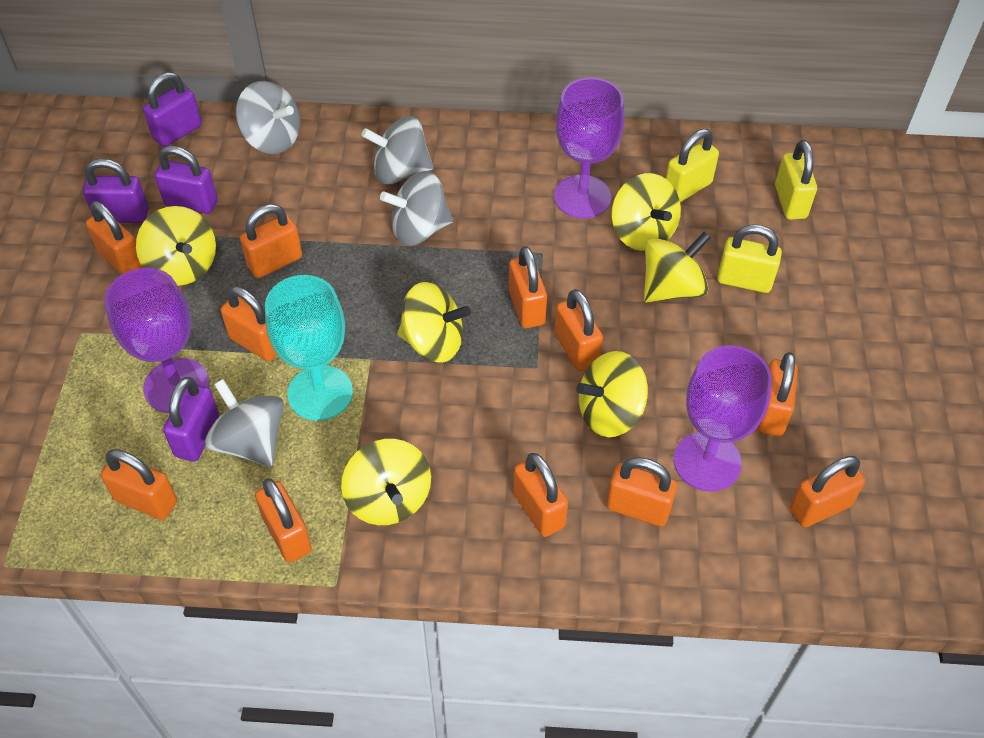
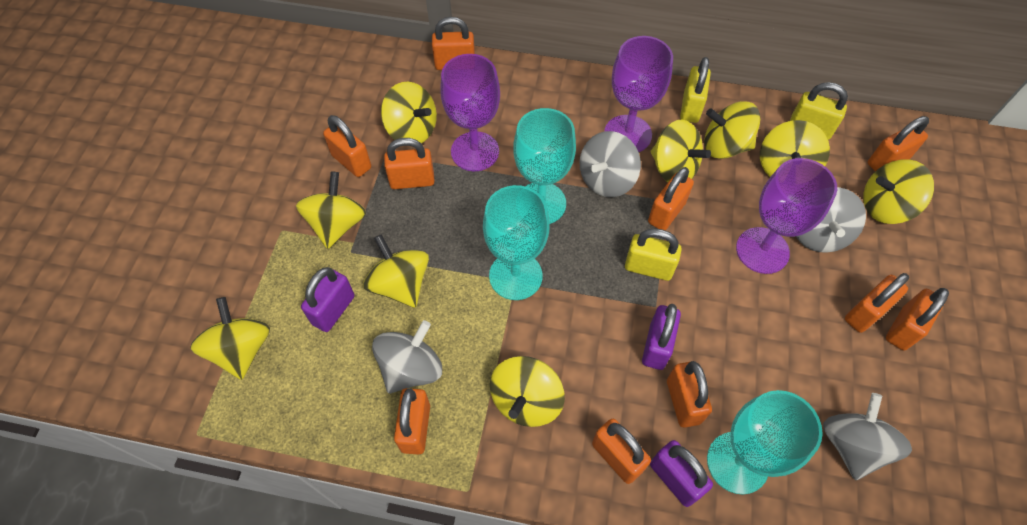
orange padlock: [86,201,143,274] [101,449,177,520] [221,286,278,361] [240,204,302,278] [255,478,312,563] [509,246,547,328] [513,453,568,537] [554,289,603,372] [606,457,677,527] [757,352,798,436] [790,456,865,527] = 11 -> [323,115,371,177] [384,138,435,189] [394,388,430,455] [432,17,475,70] [592,419,651,484] [648,167,694,230] [667,361,712,427] [845,273,909,333] [868,116,929,171] [886,288,949,351] = 10
purple padlock: [83,158,149,223] [143,72,202,147] [155,146,218,214] [163,377,219,462] = 4 -> [301,267,355,332] [642,304,681,370] [650,440,713,507] = 3
turquoise goblet: [265,275,353,421] = 1 -> [483,185,550,300] [513,108,576,224] [707,390,823,495] = 3
yellow spinning top: [136,206,216,286] [341,439,431,525] [397,282,471,363] [576,351,648,437] [611,173,681,251] [644,232,711,303] = 6 -> [190,297,270,380] [296,171,366,249] [363,234,429,308] [381,82,437,143] [490,356,565,427] [650,120,711,182] [704,101,760,159] [760,120,830,177] [863,159,934,224] = 9

